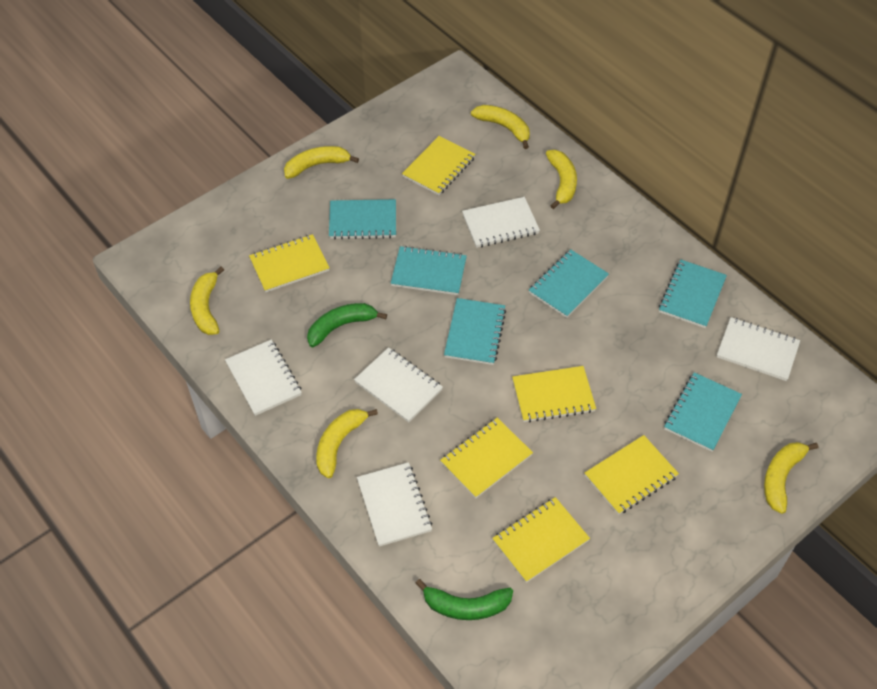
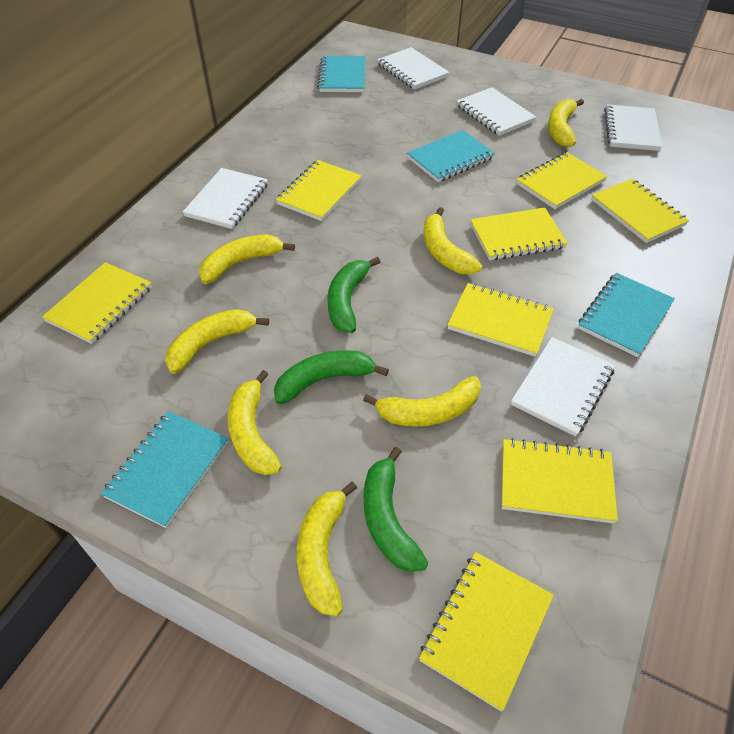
green banana: [307,303,387,347] [415,579,513,620] = 2 -> [274,350,389,405] [328,257,380,333] [364,447,428,572] = 3
turquoise notebook: [329,199,396,239] [391,246,467,295] [444,298,506,365] [529,249,609,318] [659,260,727,328] [664,372,742,452] = 6 -> [101,411,228,528] [317,56,366,92] [407,130,495,182] [578,273,675,357] = 4
yellow banana: [190,267,224,335] [284,146,359,179] [316,409,378,478] [471,105,530,149] [546,150,577,209] [764,442,818,514] = 6 -> [165,309,269,374] [199,234,295,284] [228,370,282,475] [297,481,357,616] [363,376,481,427] [423,207,482,275] [548,99,584,147] = 7
yellow notebook: [249,234,330,292] [402,136,475,195] [440,418,533,499] [492,497,590,583] [512,366,596,423] [585,435,679,515] = 6 -> [42,262,152,344] [276,160,362,221] [419,552,554,711] [447,283,554,357] [470,207,568,261] [502,438,618,524] [516,152,607,209] [591,179,689,243] = 8

